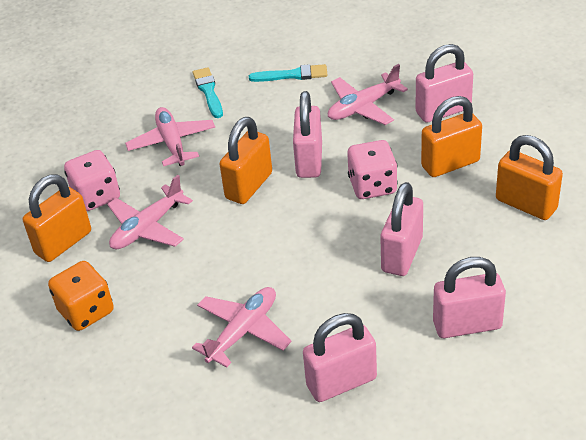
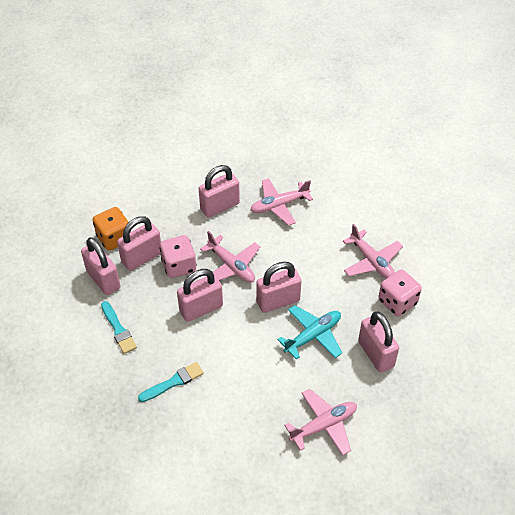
orange padlock: [23,174,91,262] [220,117,272,204] [421,96,482,177] [496,135,563,220] = 4 -> none = 0
pink padlock: [293,91,322,178] [303,313,377,402] [380,182,423,276] [416,44,473,123] [433,257,506,338] = 5 -> [81,237,120,295] [117,216,161,271] [177,269,223,322] [199,165,240,218] [256,262,301,313] [358,311,399,373] = 6
turquoise plane: none = 0 -> [277,305,342,360] = 1

